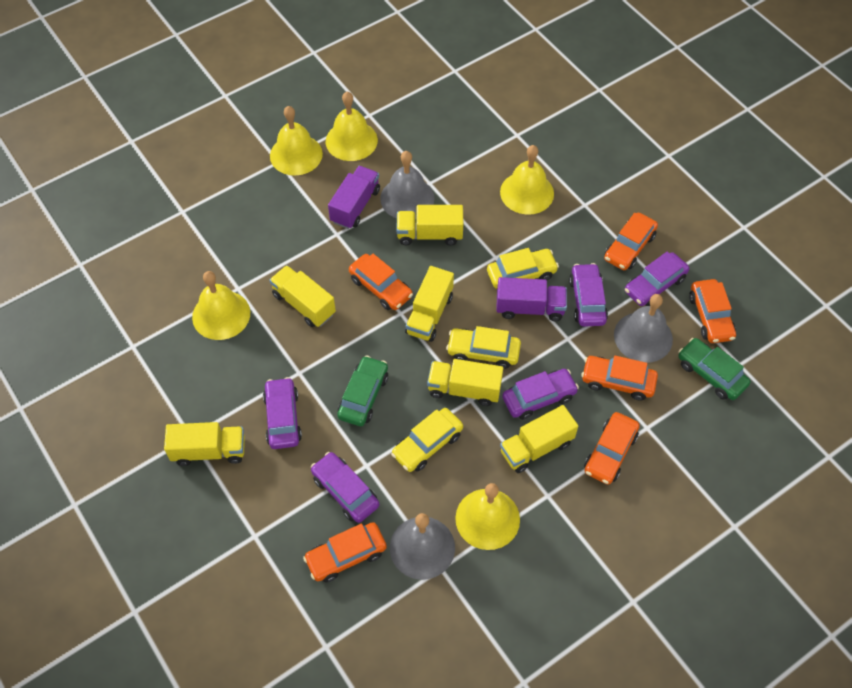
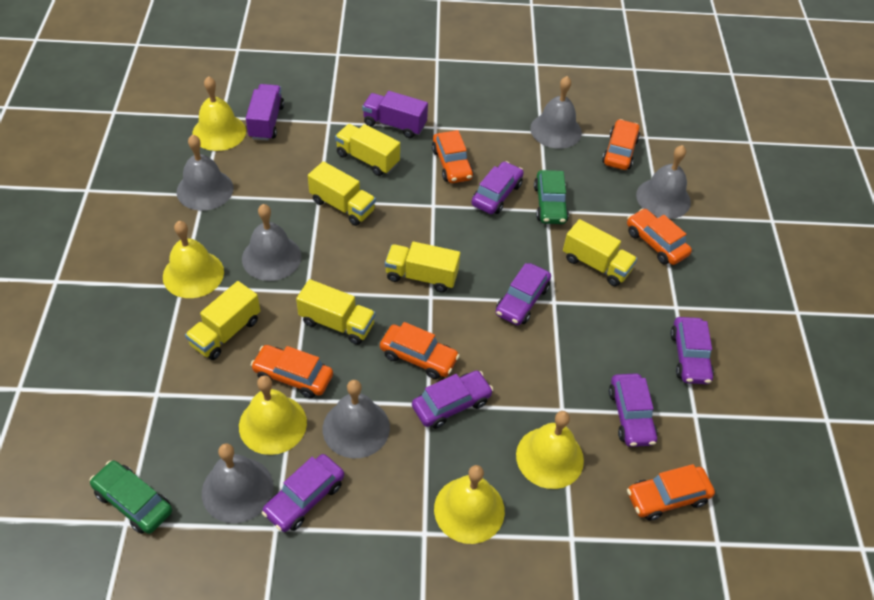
grey bell: [380,151,434,219] [390,513,455,580] [614,294,673,363] = 3 -> [176,134,233,211] [202,443,274,523] [242,204,302,281] [323,380,390,459] [530,76,582,149] [636,145,691,219] = 6
purple car: [263,377,302,449] [311,452,379,523] [502,369,579,420] [569,263,608,327] [625,252,689,306] = 5 -> [262,454,344,532] [412,370,493,429] [471,161,524,214] [496,263,551,325] [609,373,658,447] [670,317,714,384] = 6
yellow car: [391,408,463,472] [446,326,521,369] [487,248,559,289] = 3 -> none = 0

